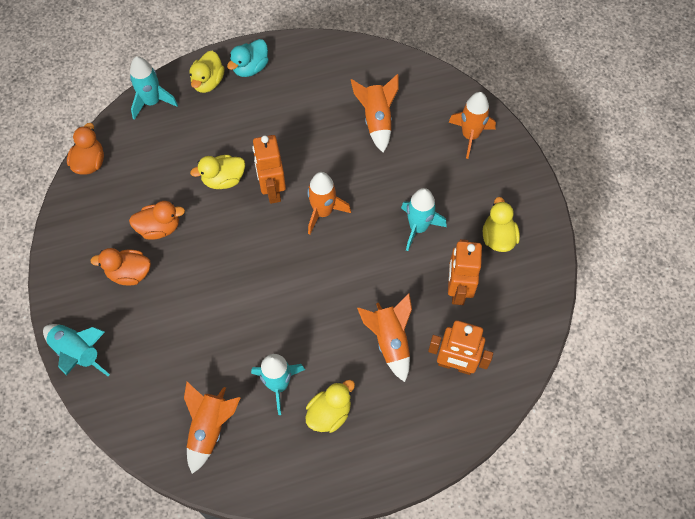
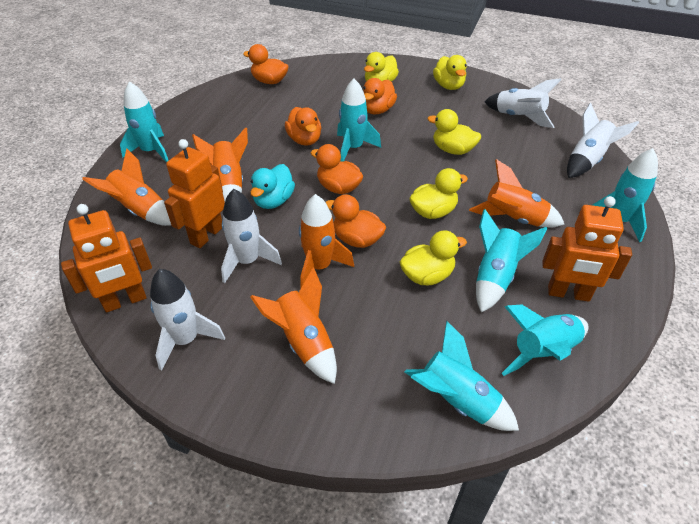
orange duck: [67,123,104,175] [90,248,151,286] [129,201,185,240] = 3 -> [243,44,289,84] [285,107,321,146] [311,144,363,194] [325,194,386,248] [363,78,397,114] = 5
turquoise rocket: [43,324,110,376] [130,56,178,120] [251,354,305,415] [401,188,447,251] = 4 -> [120,81,169,163] [337,79,381,162] [405,321,519,431] [476,209,547,313] [501,304,588,376] [593,148,658,242] = 6
white rocket: none = 0 -> [150,269,225,371] [221,189,282,283] [485,78,561,128] [567,103,639,178] = 4
yellow duck: [190,51,225,93] [190,155,245,189] [306,380,355,433] [483,197,520,252] = 4 -> [364,52,399,82] [400,230,467,285] [409,168,468,219] [427,109,481,155] [433,55,467,90] = 5

